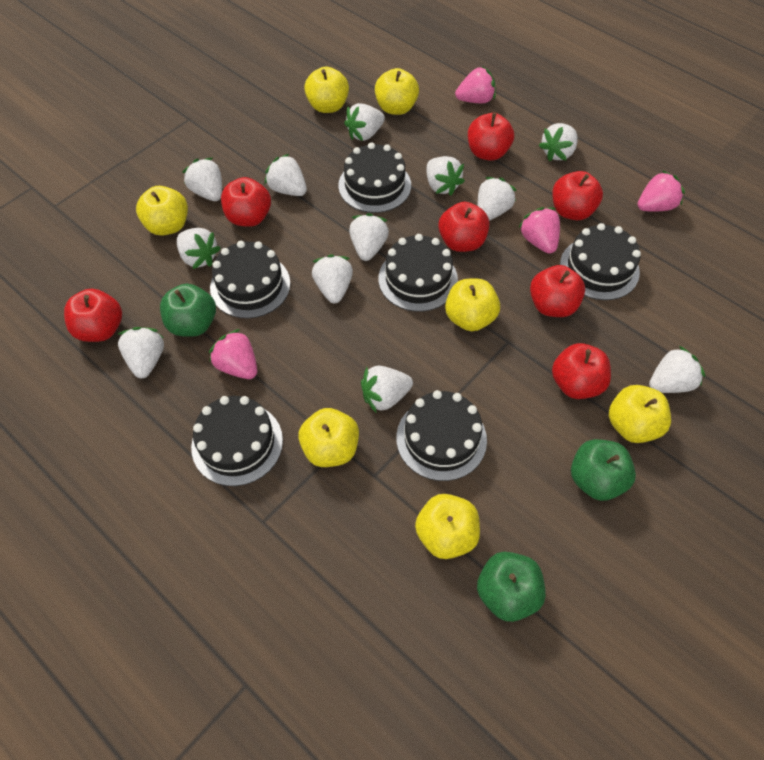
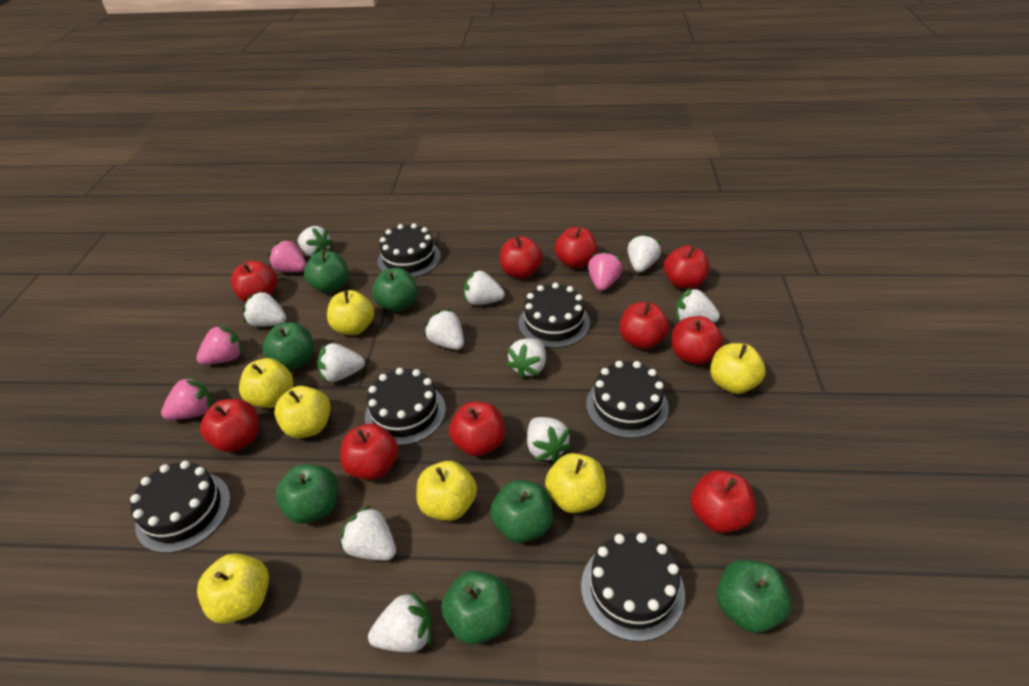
green apple: [160,284,216,337] [477,552,546,622] [571,439,636,501] = 3 -> [263,323,314,370] [276,464,338,524] [304,251,348,293] [372,268,418,312] [441,570,511,644] [490,480,553,543] [717,559,792,633] = 7
red apple: [64,289,122,342] [221,177,271,227] [438,202,489,252] [468,113,514,161] [530,265,585,317] [552,171,603,220] [552,343,611,399] = 7 -> [200,399,259,452] [231,261,277,302] [340,424,398,480] [449,402,505,456] [500,236,542,279] [555,227,597,269] [620,302,669,349] [664,246,709,289] [672,316,723,365] [690,470,756,533] = 10
white strawberry: [118,327,164,378] [177,228,221,269] [182,158,222,201] [265,154,307,196] [312,254,353,303] [344,103,385,141] [349,213,389,261] [361,366,413,413] [427,156,465,196] [478,177,517,221] [538,123,578,161] [649,346,705,393] = 12 -> [242,290,286,327] [298,226,333,257] [317,343,365,382] [340,505,396,561] [368,591,432,652] [424,309,464,350] [464,270,505,305] [507,338,546,378] [527,417,572,462] [627,234,661,272] [676,287,720,323] = 11

